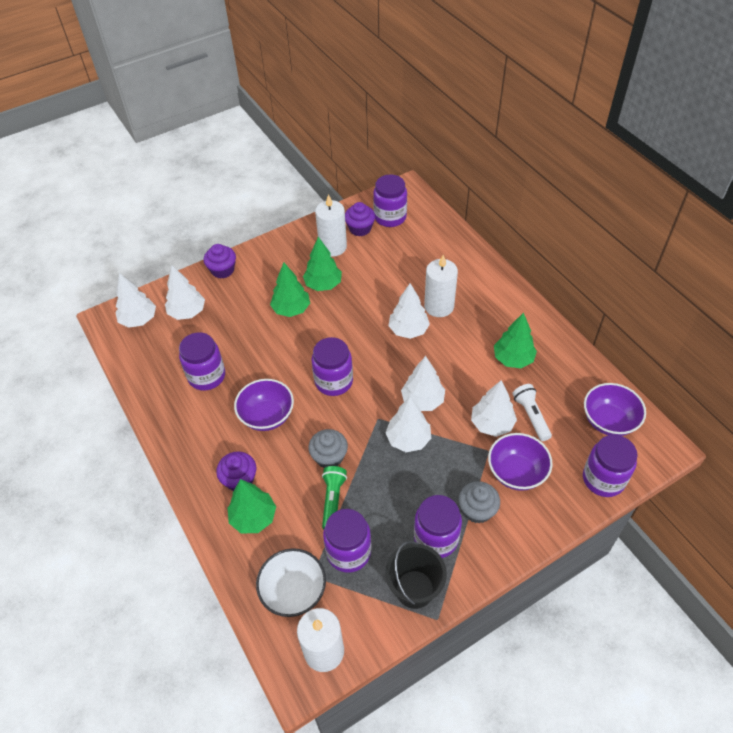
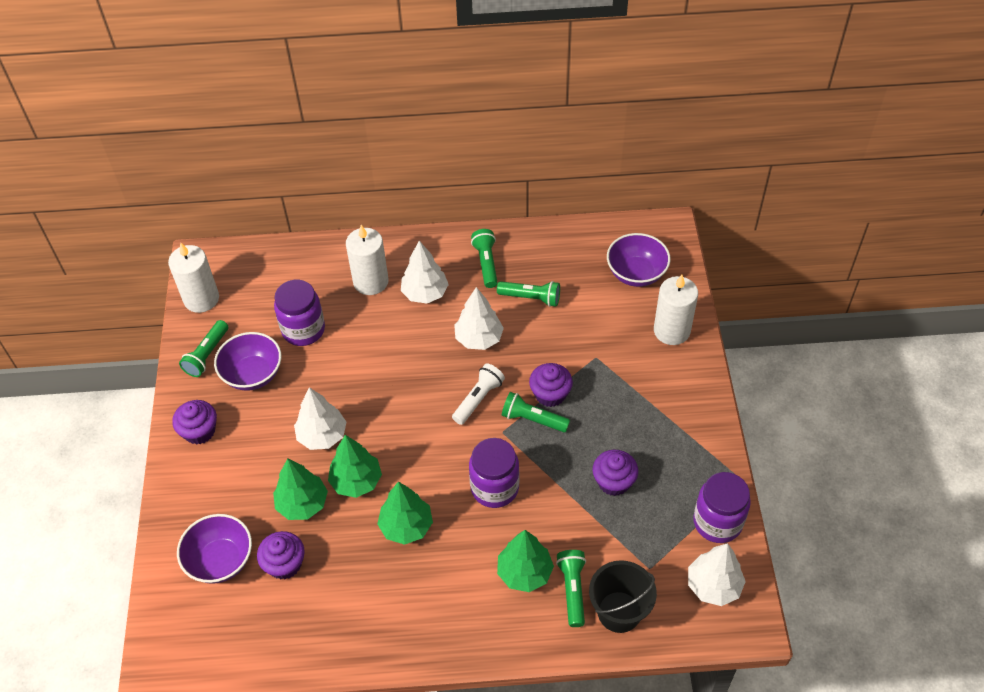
green flashlight: [322,466,347,529] = 1 -> [179,320,228,377] [471,229,498,288] [497,281,560,307] [502,392,570,432] [556,550,586,627] = 5
grey cupcake: [308,429,348,468] [459,481,500,523] = 2 -> none = 0
purple cupcake: [204,244,236,279] [216,451,256,491] [345,202,375,236] = 3 -> [172,400,217,445] [257,531,305,579] [529,363,573,407] [592,450,638,496] = 4
purple jar: [179,332,225,391] [312,337,353,396] [323,509,371,573] [373,174,407,227] [414,495,462,558] [583,435,638,497] = 6 -> [274,280,325,346] [469,438,519,508] [693,472,751,543] = 3
white bowl: [256,548,326,617] = 1 -> none = 0
white tree: [115,273,156,328] [165,266,205,320] [386,397,431,452] [388,283,430,339] [401,356,445,411] [471,380,517,437] = 6 -> [294,387,346,450] [401,241,449,304] [454,287,504,350] [688,543,746,606] = 4

